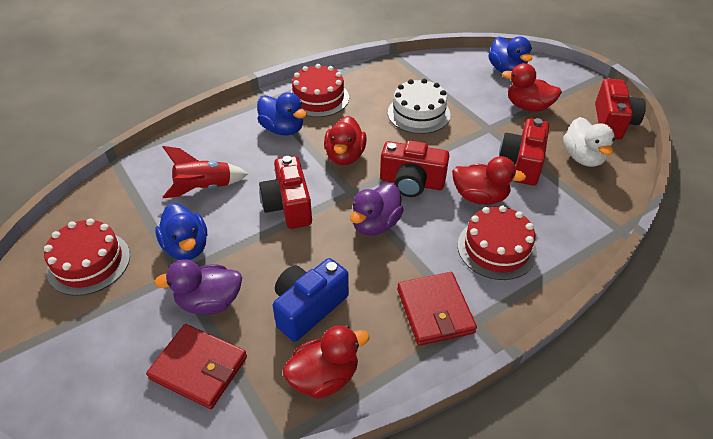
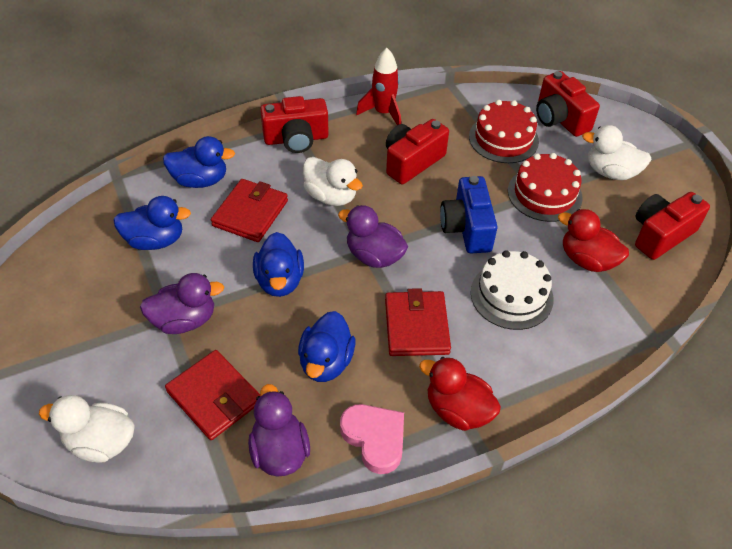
blue duck: [155,203,207,260] [257,92,307,136] [488,36,532,73] = 3 -> [114,196,191,250] [163,136,235,188] [253,232,304,297] [298,311,355,382] = 4
pink heart: none = 0 -> [340,404,404,474] = 1
purple duck: [154,259,242,315] [350,183,404,235] = 2 -> [140,273,224,334] [248,384,310,477] [338,205,408,268] = 3
red cake: [44,219,130,296] [290,64,349,117] [458,205,537,280] = 3 -> [469,100,539,163] [508,153,582,222] = 2
red duck: [283,325,369,399] [324,116,367,165] [452,156,526,205] [502,63,562,112] = 4 -> [419,357,501,431] [558,209,629,272] = 2
red wallet: [146,324,247,409] [397,272,477,346] = 2 -> [165,350,260,440] [211,179,288,242] [385,288,451,356] = 3
white duck: [563,117,615,167] = 1 -> [39,395,135,463] [303,157,363,206] [582,125,652,180] = 3

